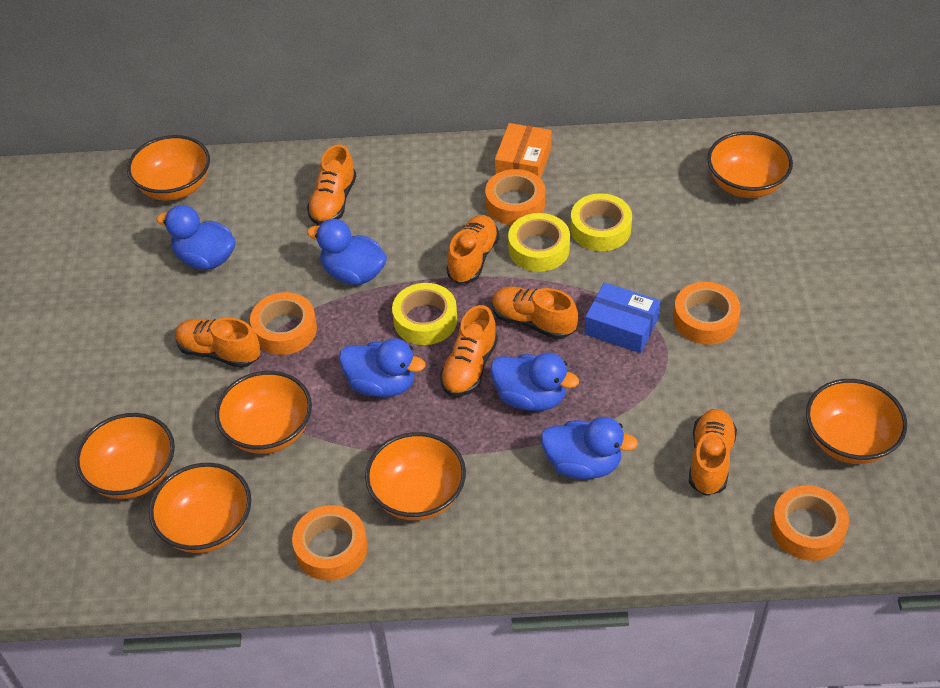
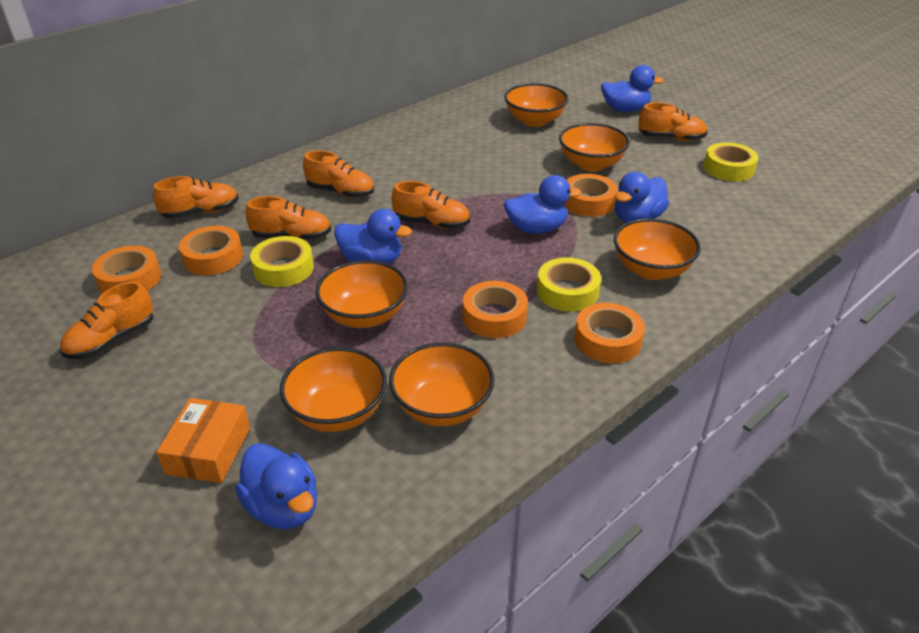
blue box: [584,282,660,353] = 1 -> none = 0
orange bowl: [75,413,175,499] [127,135,210,201] [149,463,251,553] [215,371,312,454] [365,432,466,521] [707,131,793,198] [806,379,907,464] = 7 -> [280,347,387,432] [315,260,408,328] [389,342,495,426] [504,83,568,127] [559,123,630,171] [614,218,701,280] = 6

